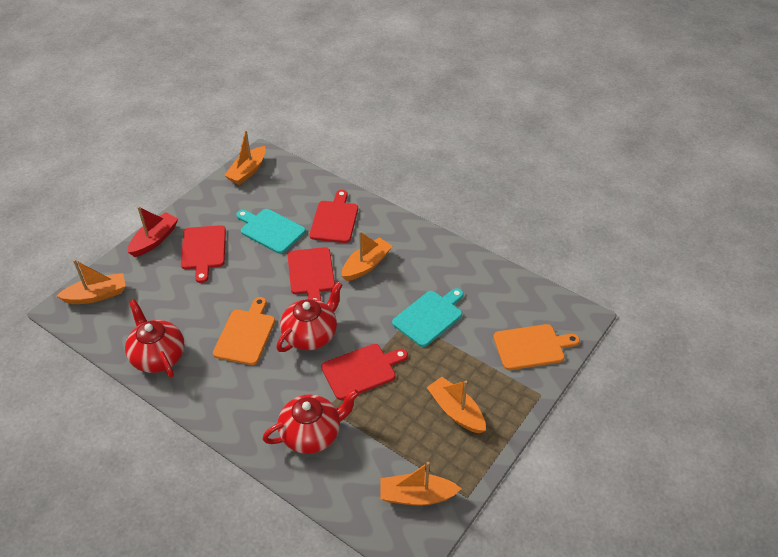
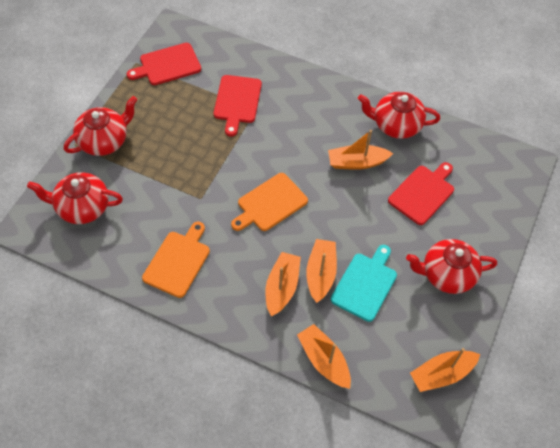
red boat: [128,206,178,257] = 1 -> none = 0
red cutting board: [181,225,226,283] [288,247,335,301] [310,190,358,243] [321,344,408,400] = 4 -> [127,43,201,85] [214,75,262,136] [388,162,454,225] = 3
red teapot: [125,299,185,378] [263,389,359,454] [276,281,343,352] = 3 -> [27,172,123,224] [64,96,137,156] [358,92,440,139] [406,239,497,294] = 4
turquoise cutting board: [236,209,306,254] [392,288,464,347] = 2 -> [331,245,397,322] = 1

